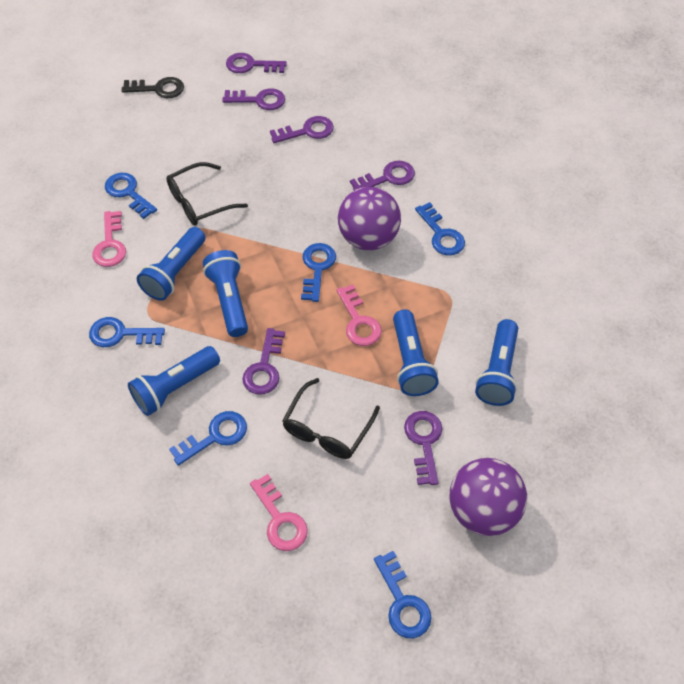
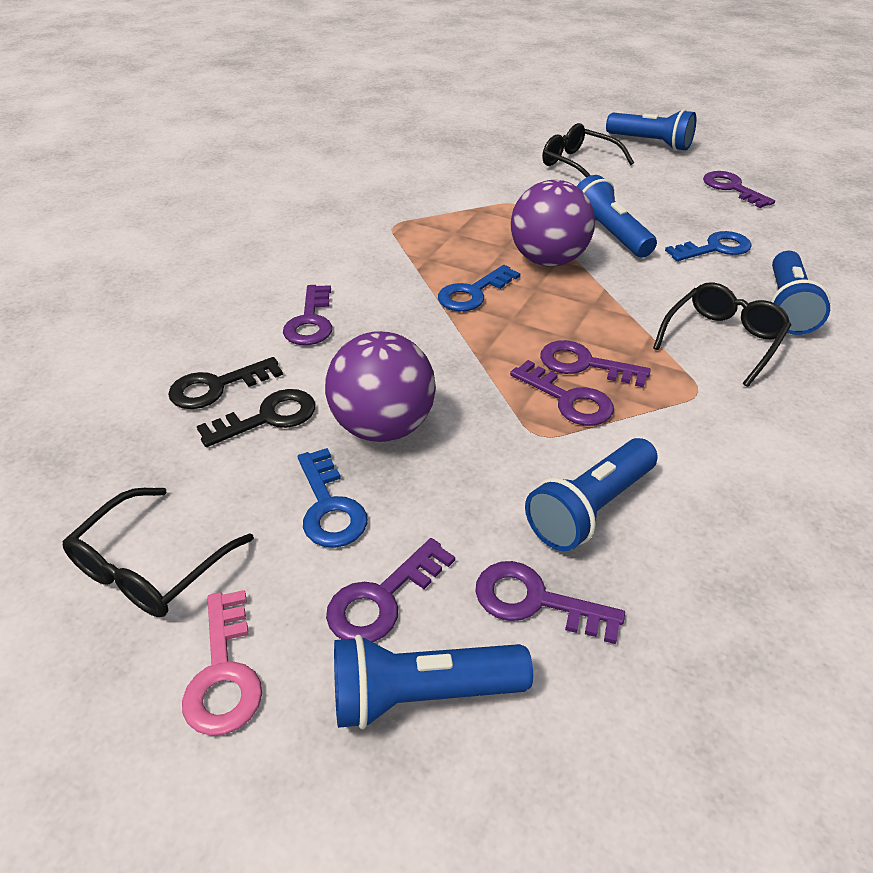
black glasses: [166,162,248,225] [282,378,380,459] = 2 -> [62,488,254,617] [542,123,634,178] [653,282,791,387] = 3
black key: [122,77,184,98] = 1 -> [168,357,283,409] [197,389,316,447] = 2
blue key: [89,317,165,347] [105,173,157,219] [169,411,247,466] [301,243,336,302] [374,551,432,638] [415,202,465,256] = 6 -> [298,448,368,548] [438,265,520,311] [665,231,752,261] = 3
pink key: [92,211,126,267] [250,474,308,551] [336,284,382,346] = 3 -> [182,590,262,736] = 1

